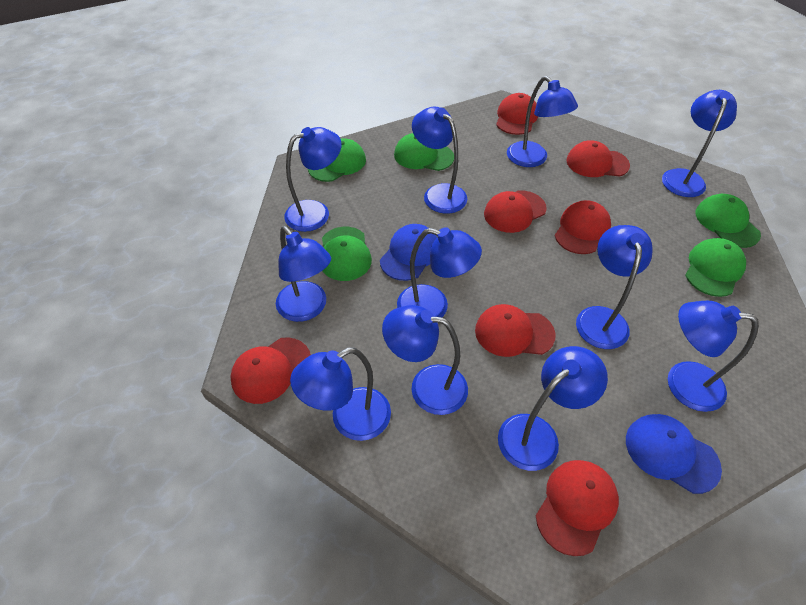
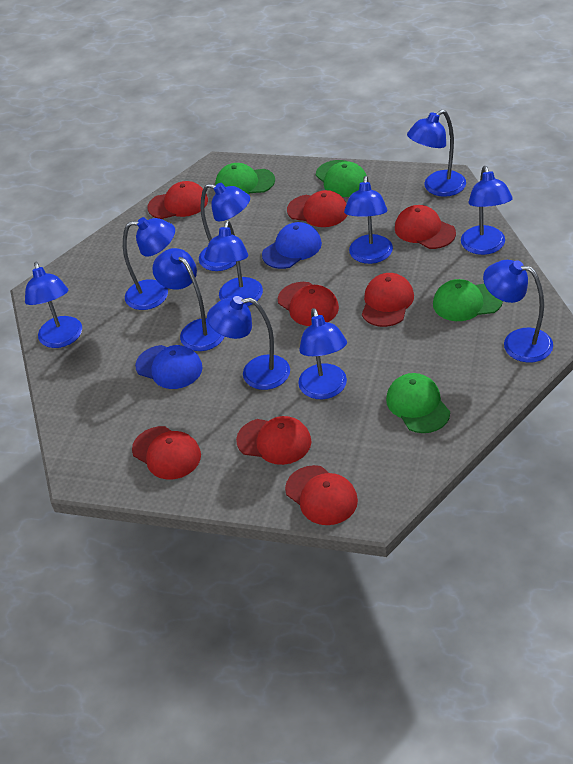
green cap: [308,138,366,182] [322,227,372,281] [394,133,454,171] [685,238,746,297] [696,194,761,248] = 5 -> [215,163,275,194] [316,160,367,197] [386,373,450,433] [433,279,503,321] = 4
red cap: [230,337,311,404] [475,304,556,357] [484,190,547,233] [496,93,538,135] [536,460,619,556] [555,200,611,254] [566,140,630,177] = 7 -> [132,426,201,480] [148,181,208,219] [236,416,311,465] [278,282,339,326] [285,465,358,525] [287,190,347,227] [362,273,414,327] [395,205,456,249] = 8

